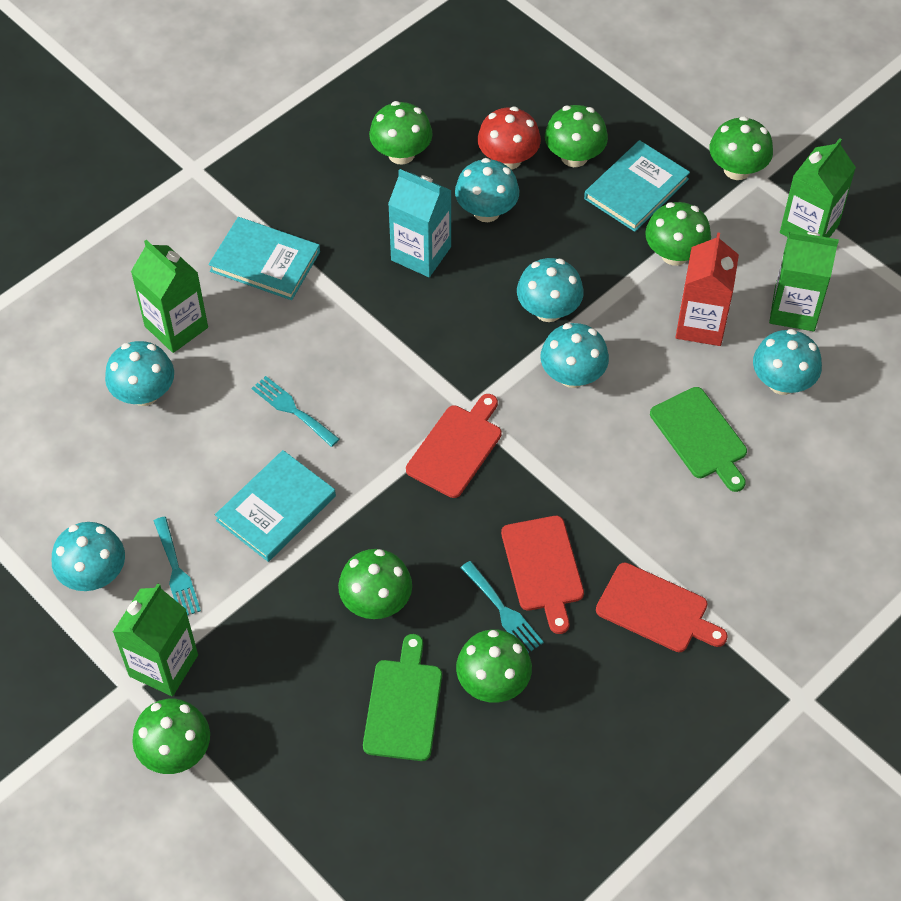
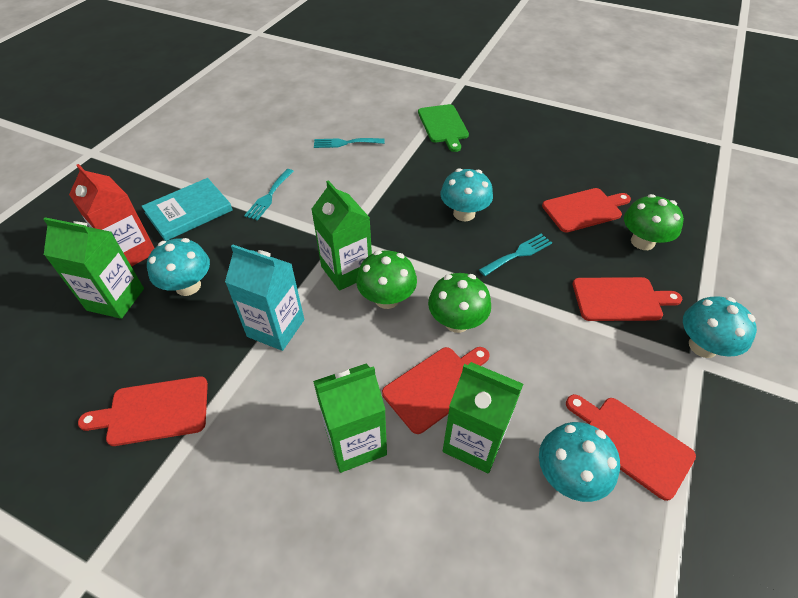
green cutting board: [363,634,442,761] [650,387,747,492] = 2 -> [418,104,469,152] = 1
green mushroom: [132,699,210,774] [338,549,412,619] [369,101,433,165] [456,629,532,703] [545,105,608,167] [645,202,711,266] [710,116,773,180] = 7 -> [356,250,417,309] [428,273,491,333] [624,194,684,250] = 3
red cutting board: [406,394,502,498] [501,516,584,634] [596,563,728,652] = 3 -> [78,376,208,446] [382,347,490,434] [542,188,631,233] [566,394,696,501] [573,277,682,321] = 5
red mushroom: [478,107,541,170] = 1 -> none = 0
turquoise book: [209,217,320,300] [215,450,336,562] [584,140,690,232] = 3 -> [141,178,233,241] = 1
turquoise mushroom: [52,522,125,591] [105,341,174,406] [455,158,519,222] [517,258,584,322] [540,323,609,388] [753,329,822,395] = 6 -> [147,238,210,296] [441,168,493,221] [539,422,620,502] [683,296,757,358] = 4

